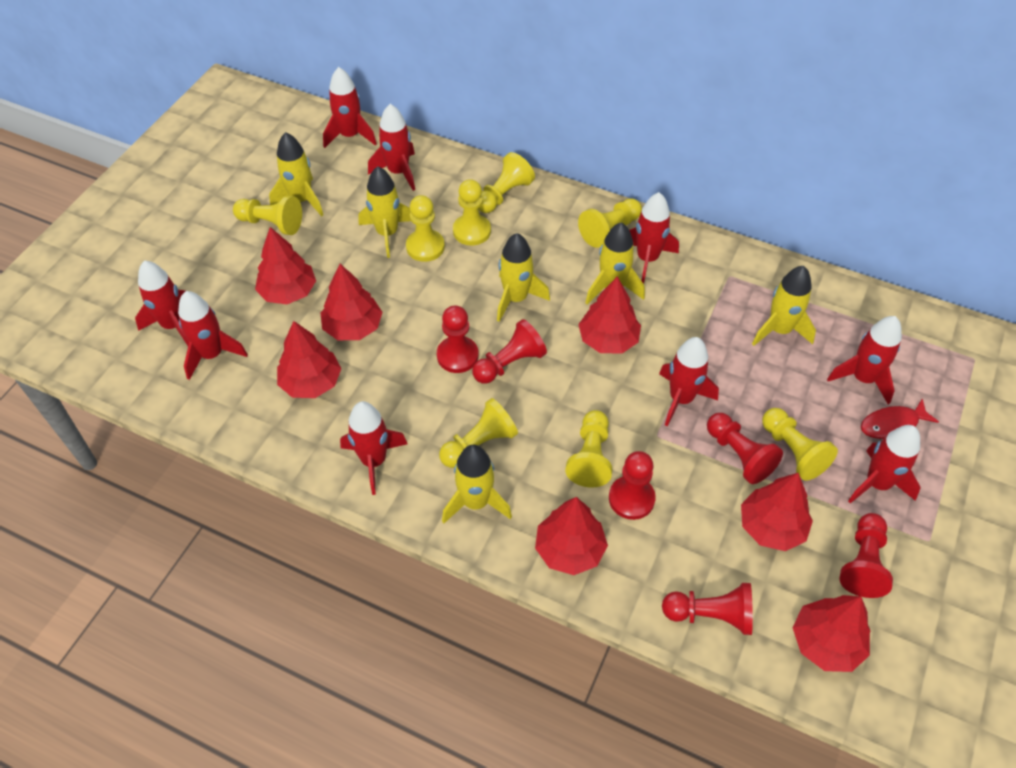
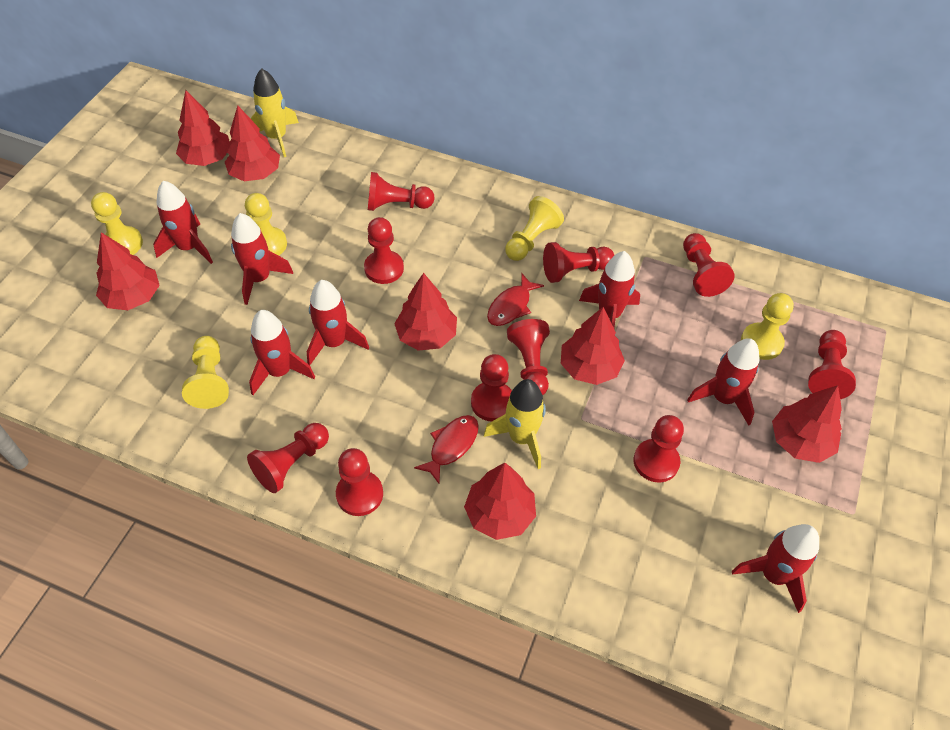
red fish: [861,398,939,439] = 1 -> [414,415,479,484] [487,274,544,326] = 2
red pawn: [437,306,479,373] [472,319,547,384] [609,451,656,520] [662,583,753,635] [707,413,783,484] [839,513,893,598] = 6 -> [247,423,329,493] [336,448,383,516] [364,217,404,284] [368,172,435,211] [471,354,512,422] [507,319,550,395] [543,242,614,283] [633,415,684,482] [683,233,735,297] [808,330,856,399] = 10
red rocket: [135,260,189,346] [178,291,248,380] [323,67,377,148] [340,401,407,495] [368,104,415,191] [629,192,679,284] [659,337,719,427] [827,316,902,404] [848,425,921,503] = 9 -> [153,181,213,264] [231,213,293,305] [249,310,315,395] [307,280,369,365] [579,251,640,329] [687,338,759,426] [732,524,819,613] = 7
yellow pawn: [233,196,302,235] [406,195,445,262] [439,398,518,468] [453,179,491,246] [478,152,535,213] [565,410,612,487] [578,199,642,248] [762,408,838,481] = 8 -> [91,192,143,255] [182,336,229,409] [245,193,287,256] [505,196,564,261] [741,293,794,360] = 5
yellow rocket: [269,132,323,216] [359,166,411,258] [442,445,512,523] [497,233,550,322] [585,222,645,305] [752,266,816,346] = 6 -> [250,68,299,157] [484,379,546,469] = 2

